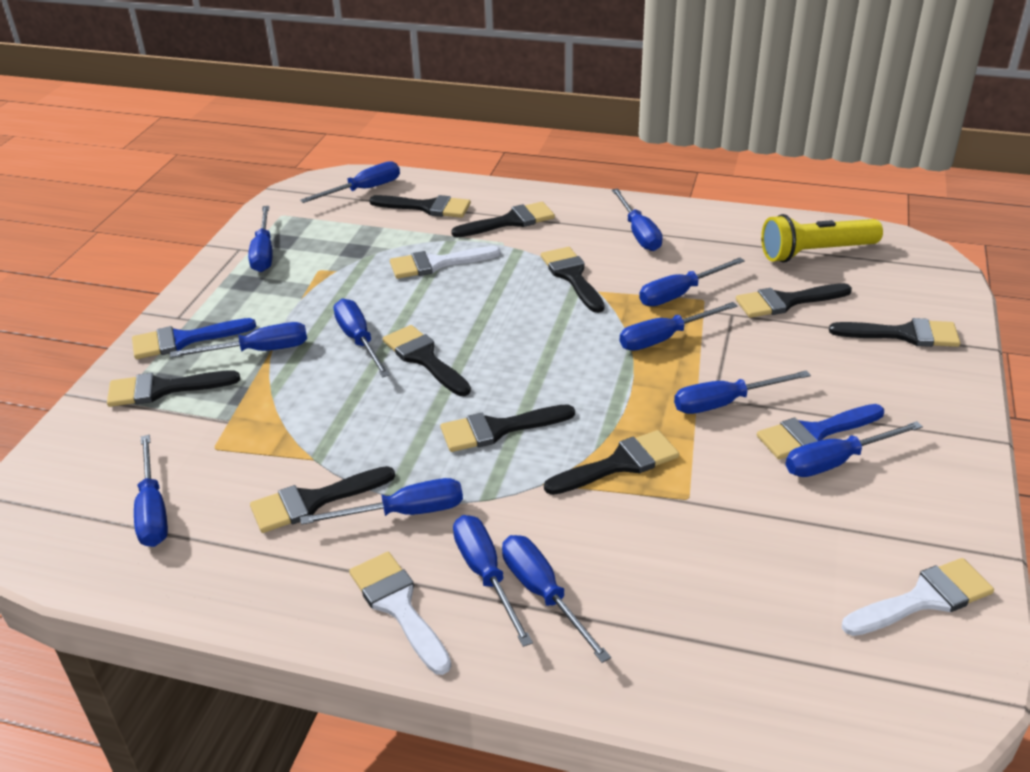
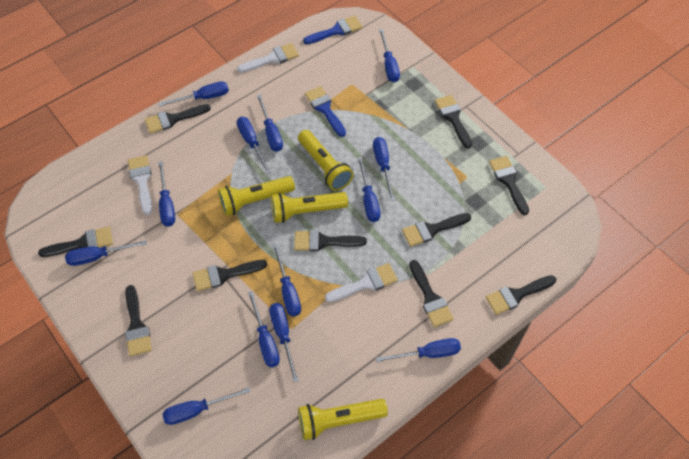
yellow flashlight: [761,214,883,263] = 1 -> [218,176,295,216] [271,192,348,223] [298,130,353,191] [298,399,388,440] = 4

